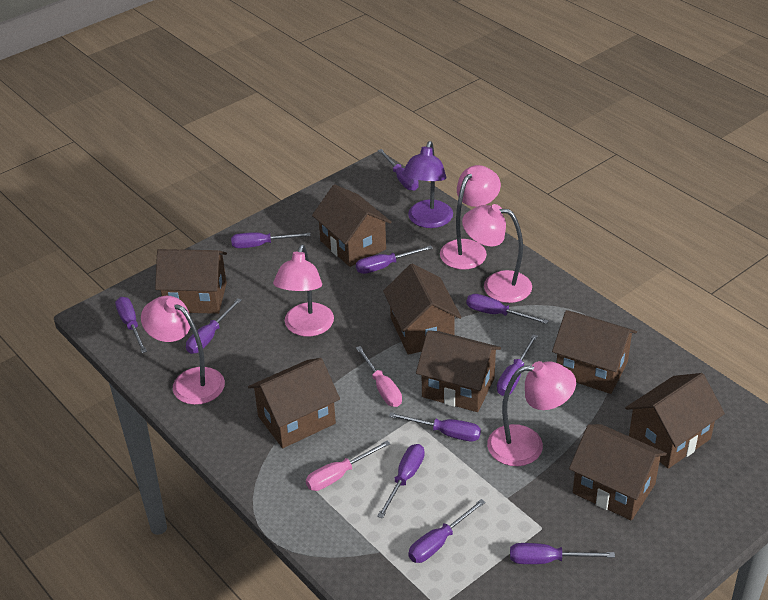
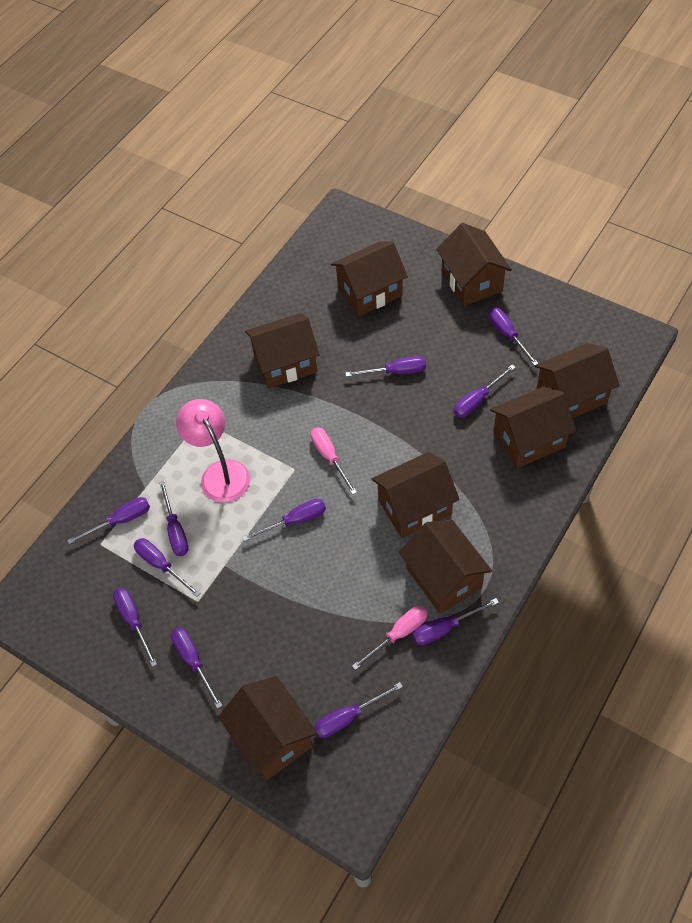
pink lamp: [141,296,225,405] [273,245,334,336] [440,165,501,270] [462,204,532,303] [487,361,576,466] = 5 -> [176,399,250,503] = 1
purple lamp: [402,141,453,228] = 1 -> none = 0

